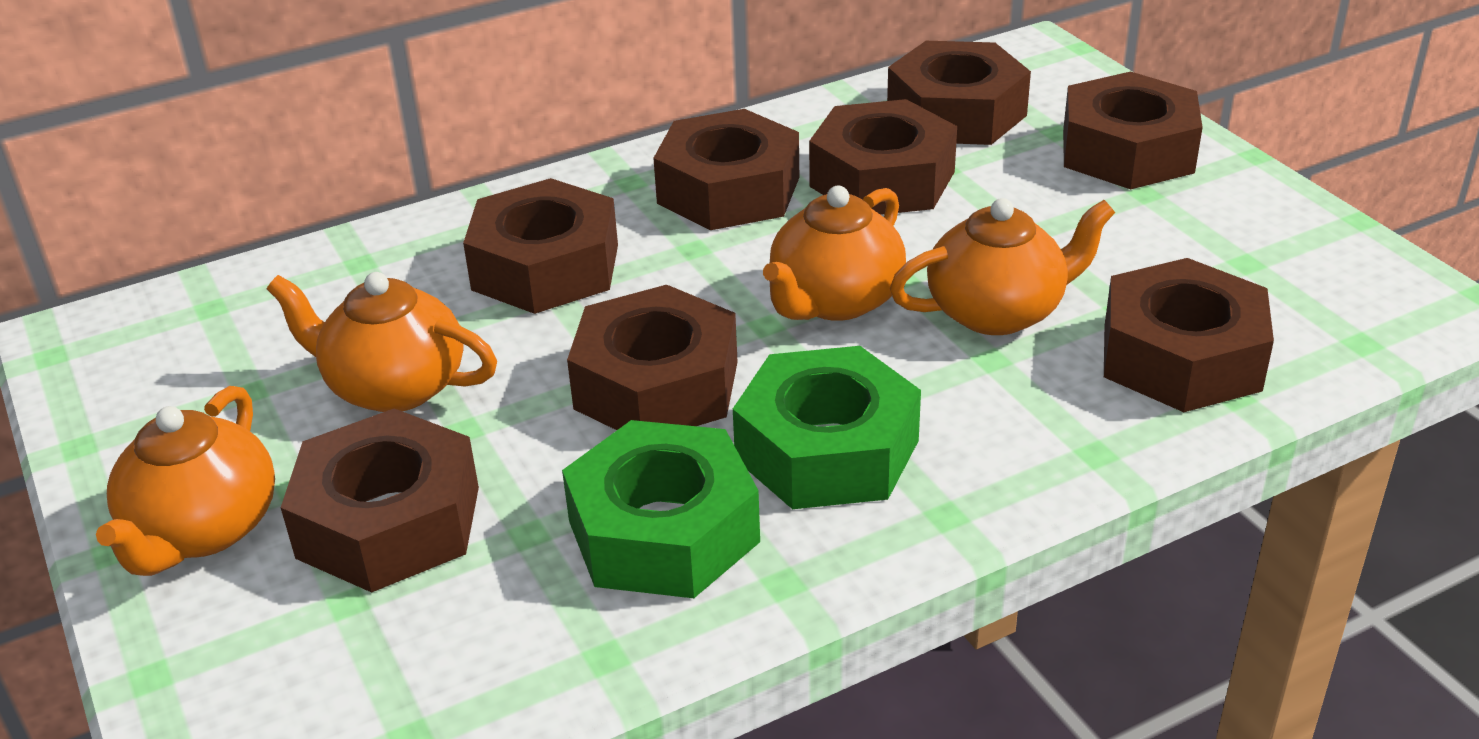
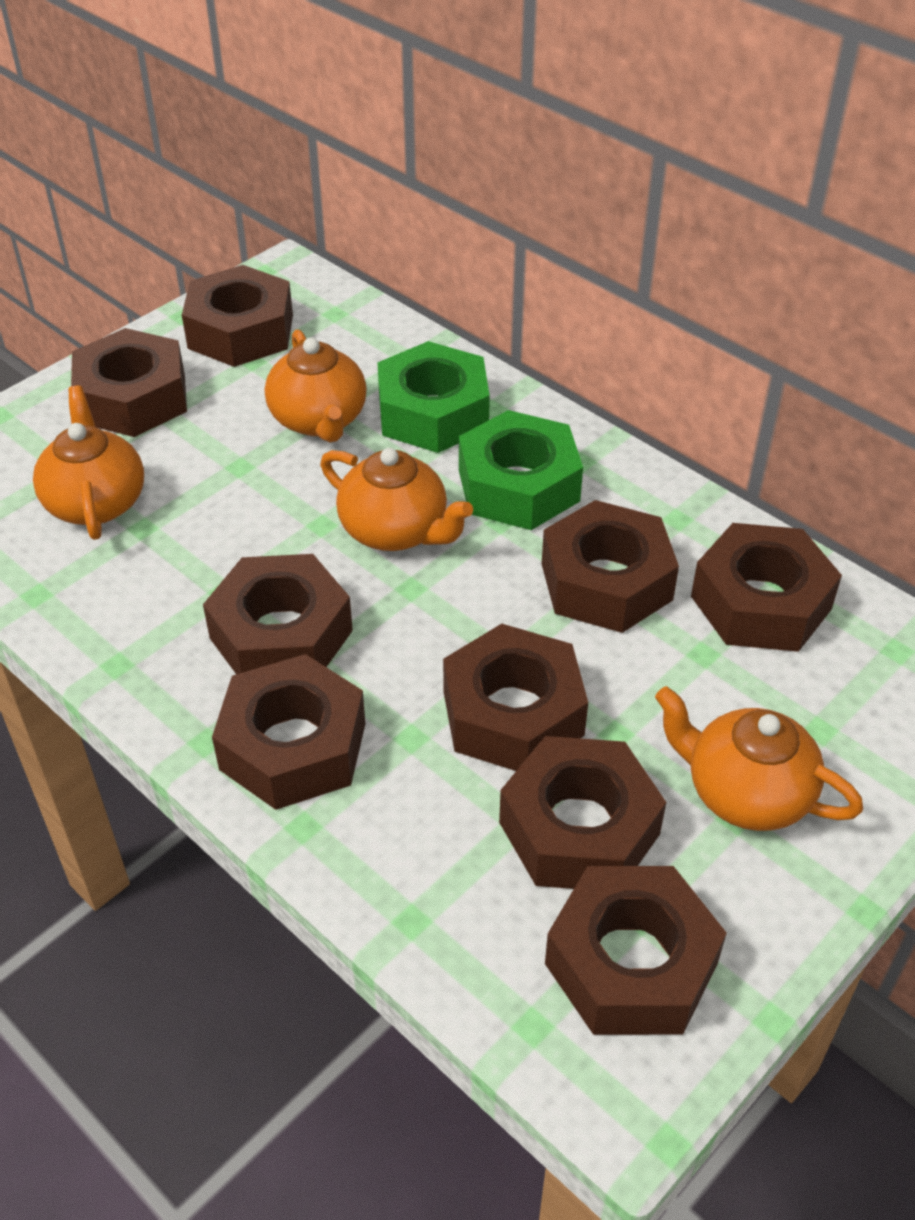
brown nut: [281,408,479,593] [463,178,618,314] [567,285,738,430] [653,109,799,230] [809,99,957,215] [887,41,1031,145] [1063,71,1203,189] [1104,258,1274,412] = 8 -> [71,328,187,437] [182,265,293,367] [203,554,353,674] [212,654,365,810] [443,624,588,771] [499,736,666,889] [542,500,679,633] [545,866,727,1035] [691,523,842,652] = 9

